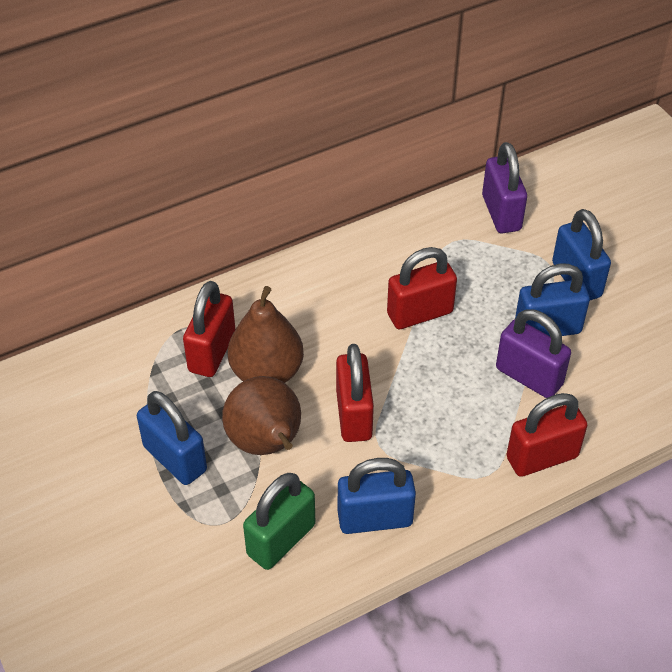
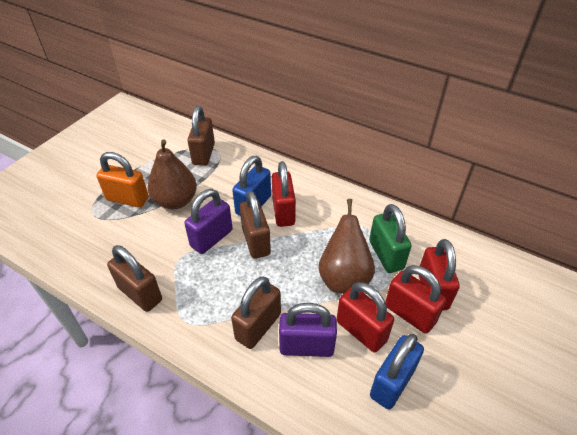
blue padlock: [137,391,207,485] [338,458,416,534] [515,264,590,336] [552,209,611,300] = 4 -> [232,156,271,216] [370,334,424,410] = 2
brown padlock: none = 0 -> [107,245,162,312] [188,106,215,166] [231,276,281,349] [240,191,271,259] = 4
orange padlock: none = 0 -> [96,152,149,208] = 1

